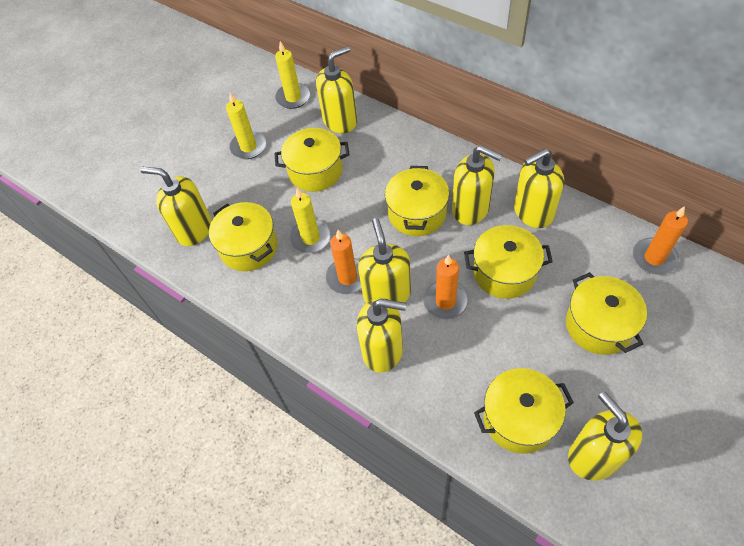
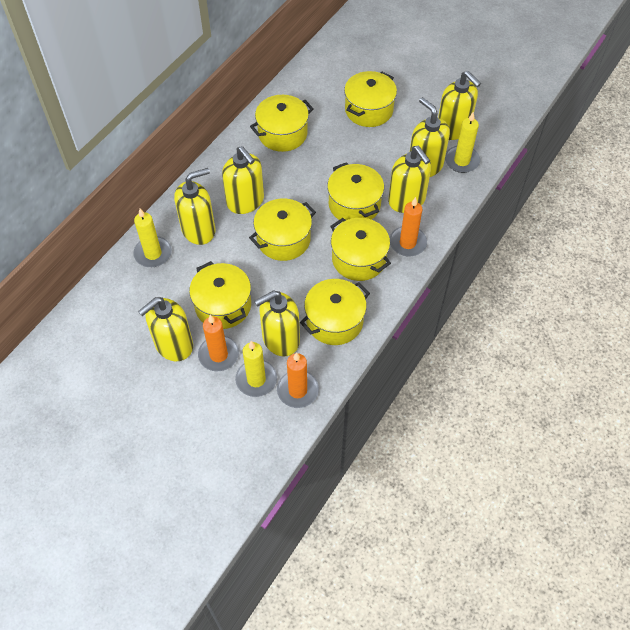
yellow pot: [209,202,278,271] [275,128,350,192] [385,166,449,236] [464,225,553,299] [474,368,574,454] [566,272,647,355] = 6 -> [189,261,251,329] [249,198,316,261] [250,95,314,152] [300,279,370,345] [327,162,384,220] [330,218,391,281] [344,71,397,127] = 7

